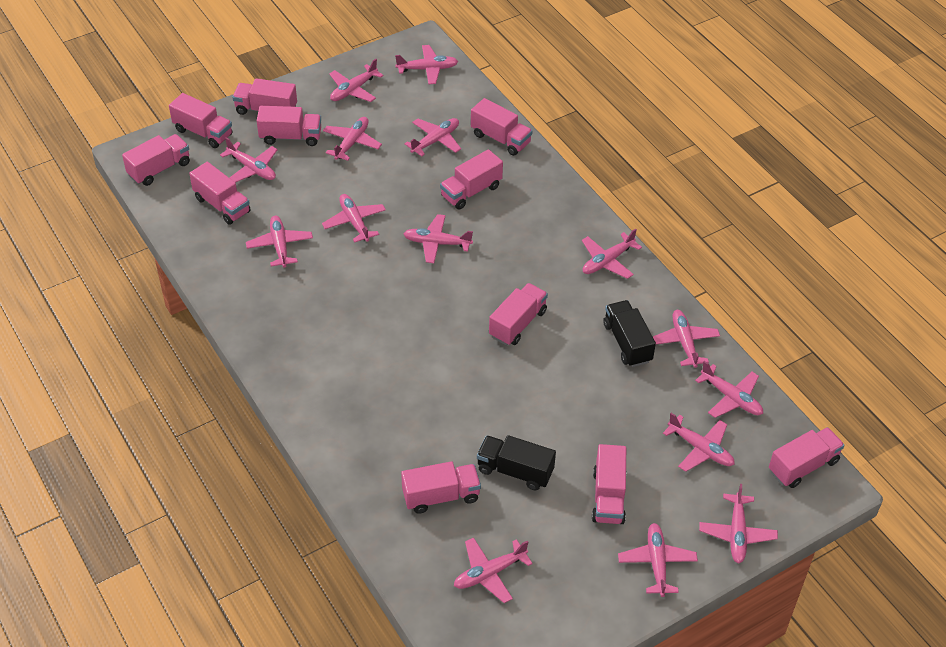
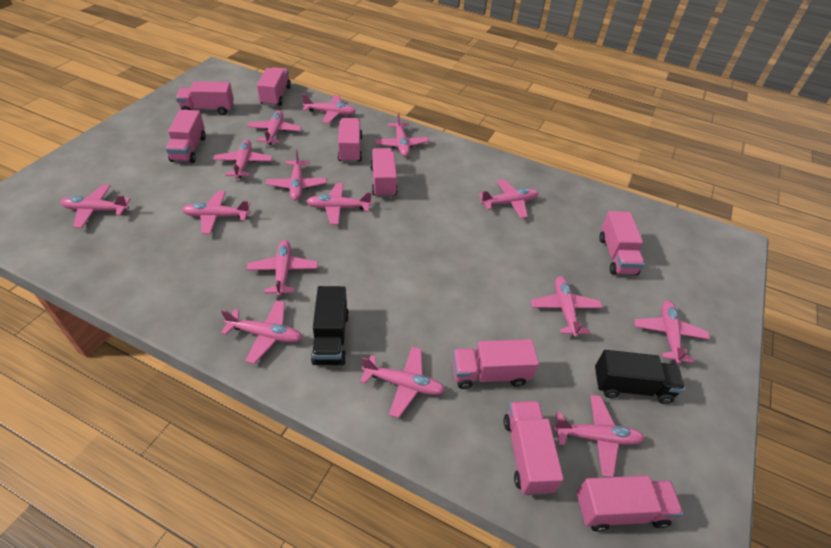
pink truck: [122,134,190,186] [169,93,232,148] [189,162,251,225] [232,78,297,115] [257,106,321,146] [401,461,481,514] [440,149,503,210] [471,98,533,156] [489,283,548,346] [592,444,626,524] [769,427,845,488] = 11 -> [166,110,206,163] [176,81,234,115] [257,67,291,106] [338,118,363,163] [370,148,398,197] [452,339,539,389] [504,401,564,495] [577,476,683,532] [599,211,645,275] = 9

